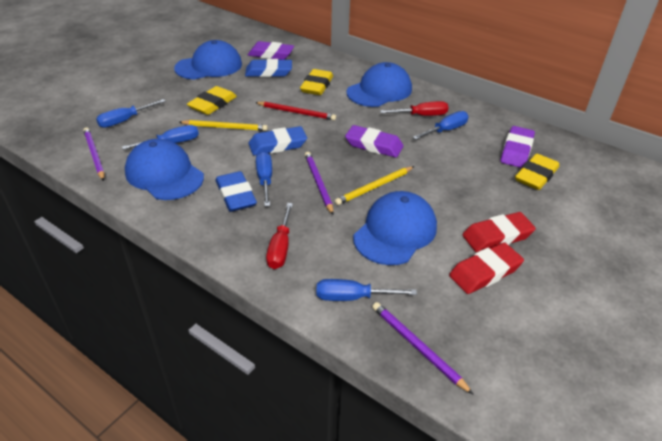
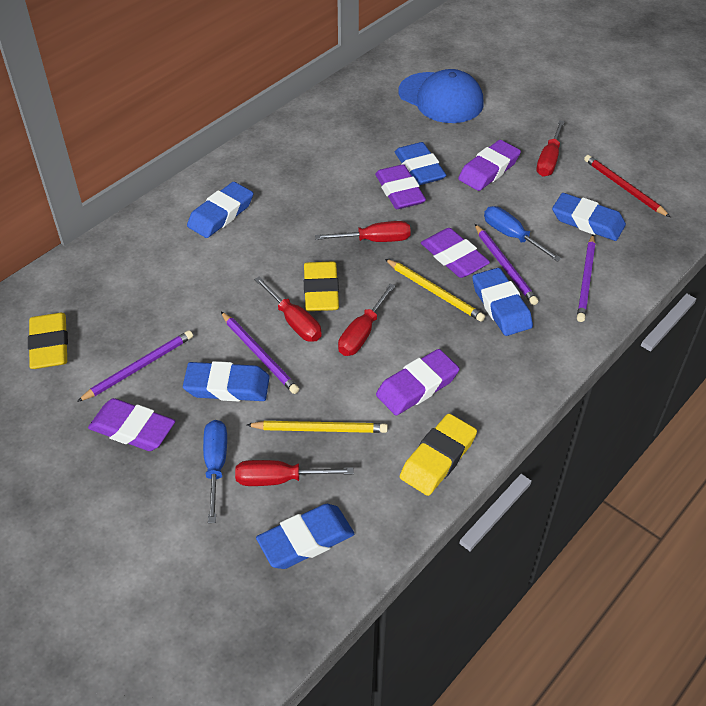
blue cap: [125,139,204,200] [174,40,242,79] [347,62,412,107] [353,191,437,265] = 4 -> [399,69,484,123] = 1
blue eraser: [216,171,257,212] [245,59,292,77] [248,126,307,155] = 3 -> [183,361,270,401] [187,182,253,238] [256,504,354,569] [395,142,446,185] [472,268,533,336] [552,193,626,241] = 6
blue screwdriver: [96,99,166,128] [122,125,199,150] [256,152,272,206] [316,279,417,301] [413,111,469,140] = 5 -> [203,420,227,523] [484,206,562,262] = 2
purple eraser: [248,41,294,60] [345,125,403,158] [501,126,535,168] = 3 -> [88,398,175,451] [375,164,426,209] [376,349,459,415] [421,228,490,278] [458,140,521,191] = 5
purple pencil: [83,128,105,181] [305,152,334,215] [372,302,473,394] = 3 -> [77,330,193,402] [221,312,299,394] [475,224,538,305] [577,235,596,322] = 4
red eraser: [449,242,524,294] [463,212,536,252] = 2 -> none = 0
red screwdriver: [266,203,293,269] [380,101,449,116] = 2 -> [235,460,354,486] [254,276,321,342] [315,221,411,242] [338,284,395,356] [536,120,565,177] = 5

